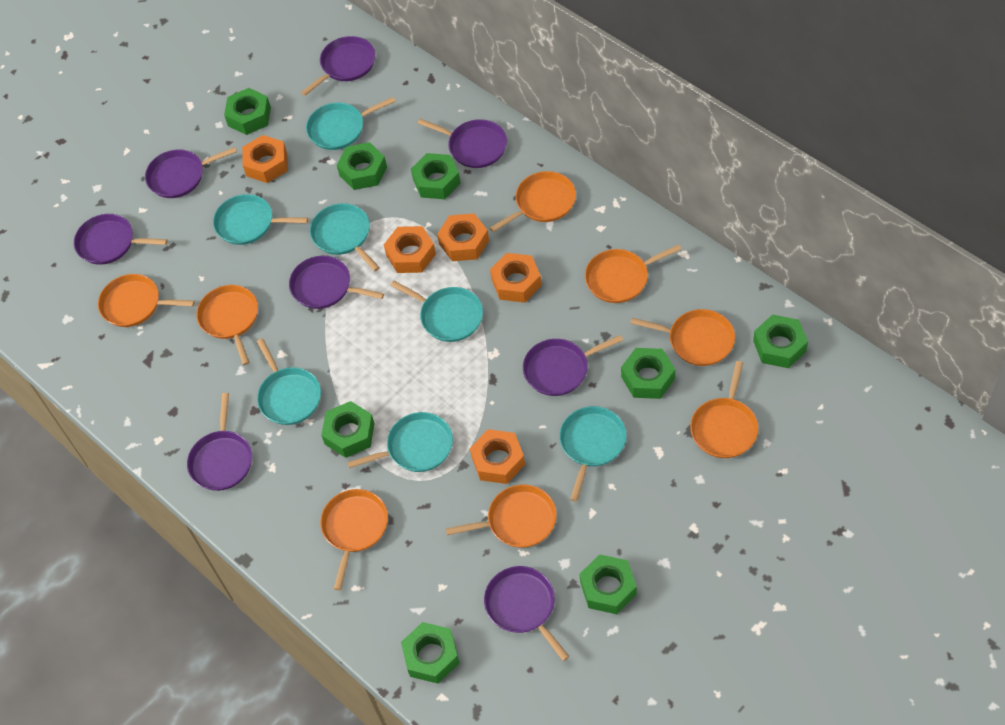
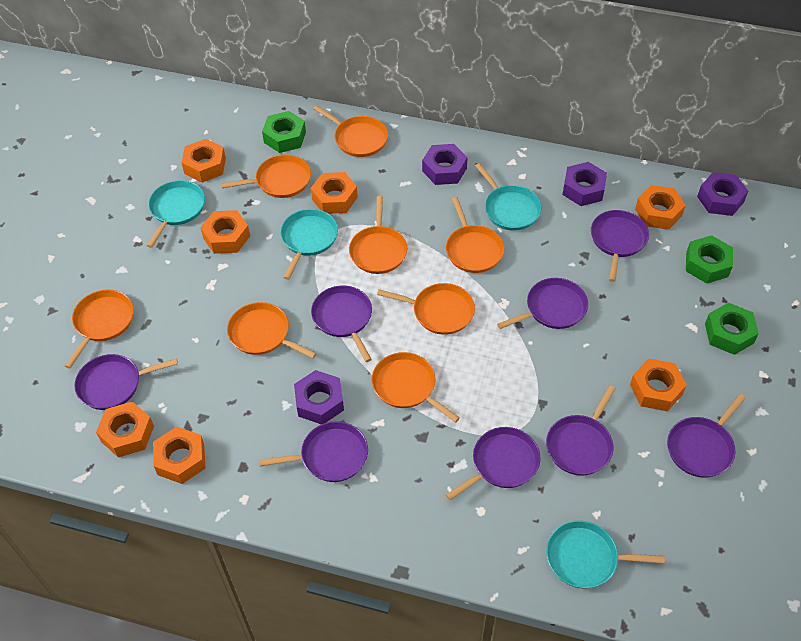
green nut: [224,88,271,135] [321,401,375,458] [337,142,387,190] [401,622,459,684] [411,153,461,199] [579,554,637,614] [621,348,675,399] [753,314,808,368] = 8 -> [262,111,306,153] [686,235,733,284] [705,303,759,355] = 3
orange nut: [242,135,288,183] [384,226,436,273] [437,213,489,261] [470,429,525,484] [490,253,542,303] = 5 -> [96,401,154,457] [153,426,205,484] [181,139,226,182] [200,210,250,254] [311,172,358,214] [630,359,687,412] [635,185,686,230] = 7
purple nut: none = 0 -> [294,370,344,424] [422,144,468,185] [562,162,607,206] [697,172,748,216] = 4
turquoise pan: [213,194,308,245] [257,338,321,425] [306,97,396,150] [310,203,380,271] [347,412,453,472] [390,281,483,342] [559,406,627,501] = 7 -> [147,180,205,248] [280,209,338,280] [475,163,542,231] [546,520,665,588] = 4

